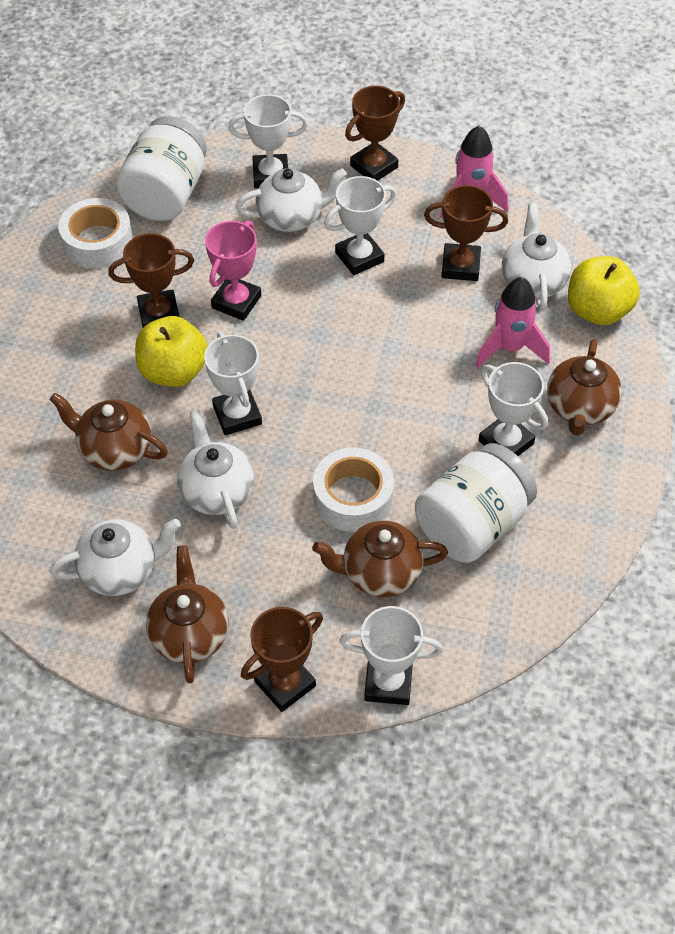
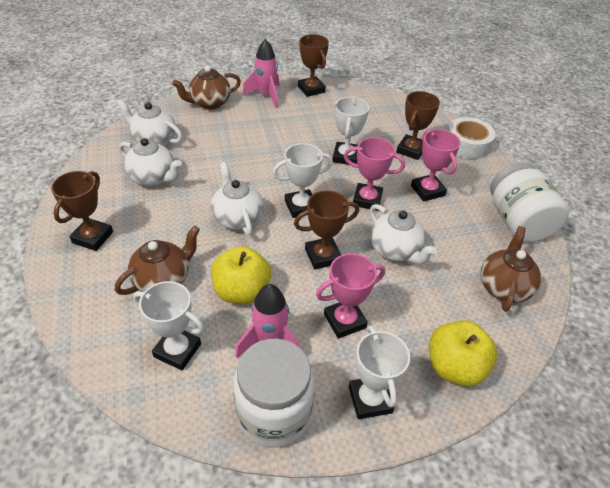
brown teapot: [50,393,168,471] [146,545,229,683] [312,521,448,597] [547,339,622,436] = 4 -> [115,226,200,295] [172,66,241,109] [481,226,541,312] = 3
pink trophy: [205,221,261,321] = 1 -> [316,253,385,339] [344,137,405,211] [411,129,461,201] = 3
white tape: [58,198,133,269] [313,447,394,532] = 2 -> [448,117,496,159] = 1
white trophy: [204,332,262,435] [228,94,308,188] [324,176,397,275] [339,606,443,705] [478,362,548,456] = 5 -> [133,281,204,370] [273,143,333,218] [333,97,369,165] [349,326,410,419] = 4

